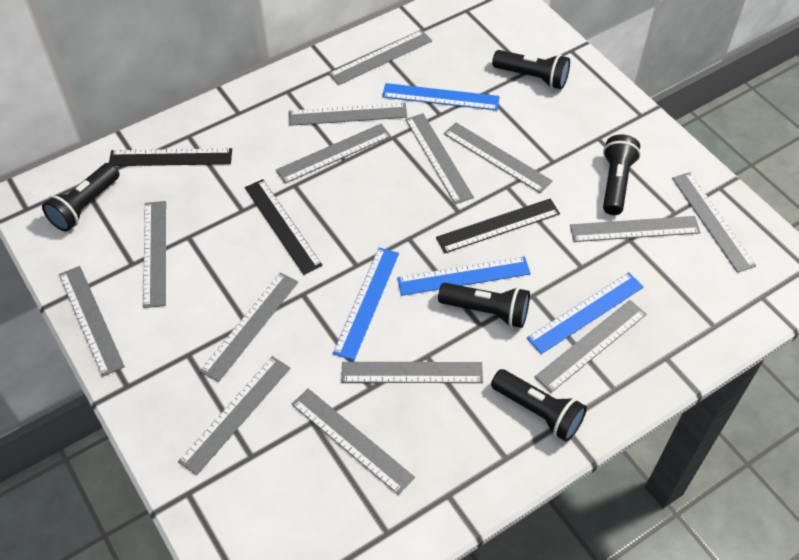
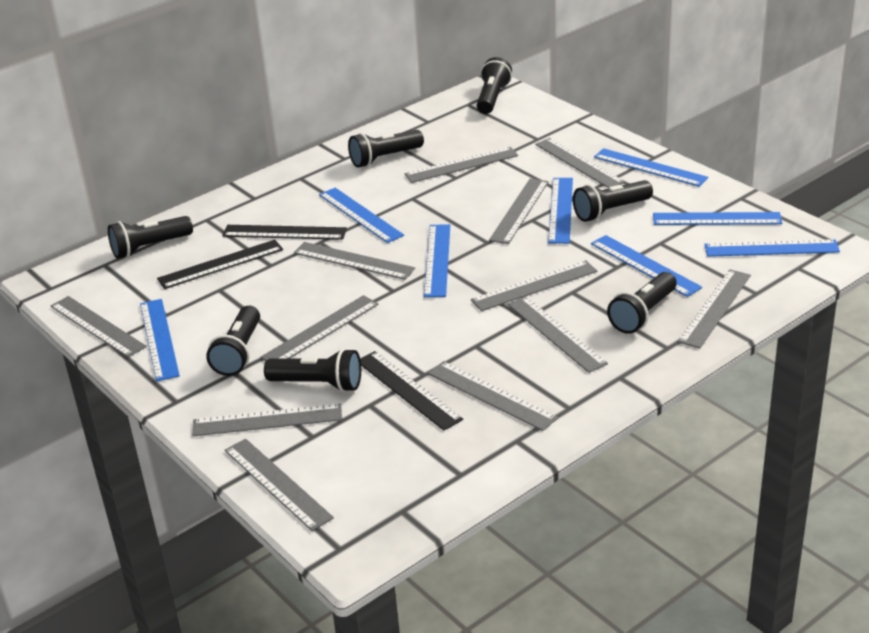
black flashlight: [42,163,120,232] [438,283,530,328] [491,369,587,442] [492,50,570,90] [603,134,641,215] = 5 -> [108,216,193,259] [206,306,260,376] [264,348,361,392] [348,130,424,167] [477,57,512,114] [573,180,653,222] [607,272,677,334] = 7
blue ruler: [333,247,399,360] [382,83,500,110] [397,256,531,296] [527,272,644,354] = 4 -> [140,299,180,382] [319,188,404,243] [424,224,450,297] [548,178,573,244] [591,235,702,297] [594,148,709,187] [653,212,782,225] [704,239,840,257] = 8
grey ruler: [59,266,125,377] [143,201,166,308] [178,356,290,475] [200,272,298,382] [276,124,391,184] [289,103,407,126] [292,388,415,495] [328,30,432,85] [341,362,483,383] [405,113,474,204] [444,122,553,193] [535,300,647,393] [570,216,700,242] [672,172,756,273] = 14 -> [50,296,147,357] [192,403,342,436] [225,439,334,531] [261,295,378,361] [294,242,415,280] [404,147,518,183] [428,361,558,431] [471,260,597,311] [489,178,549,244] [507,296,608,373] [535,138,625,188] [678,269,751,348] = 12

